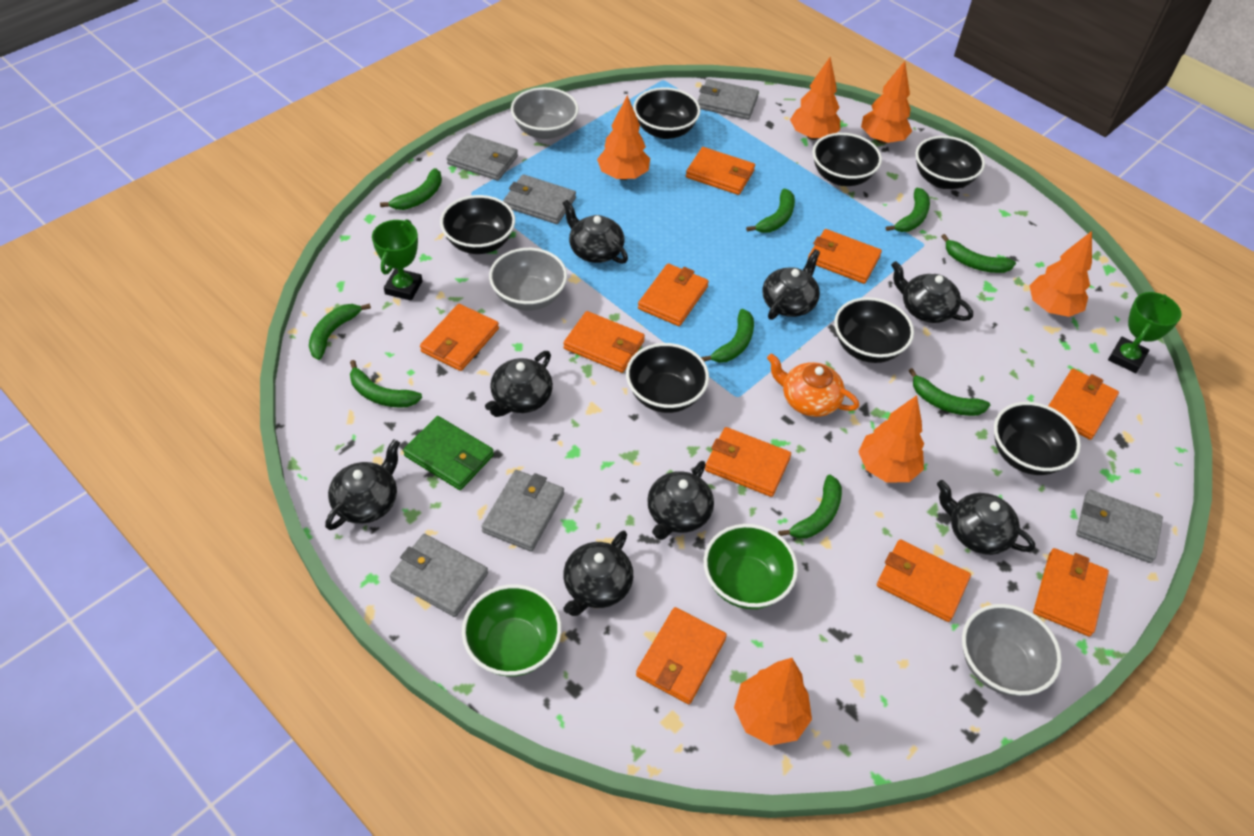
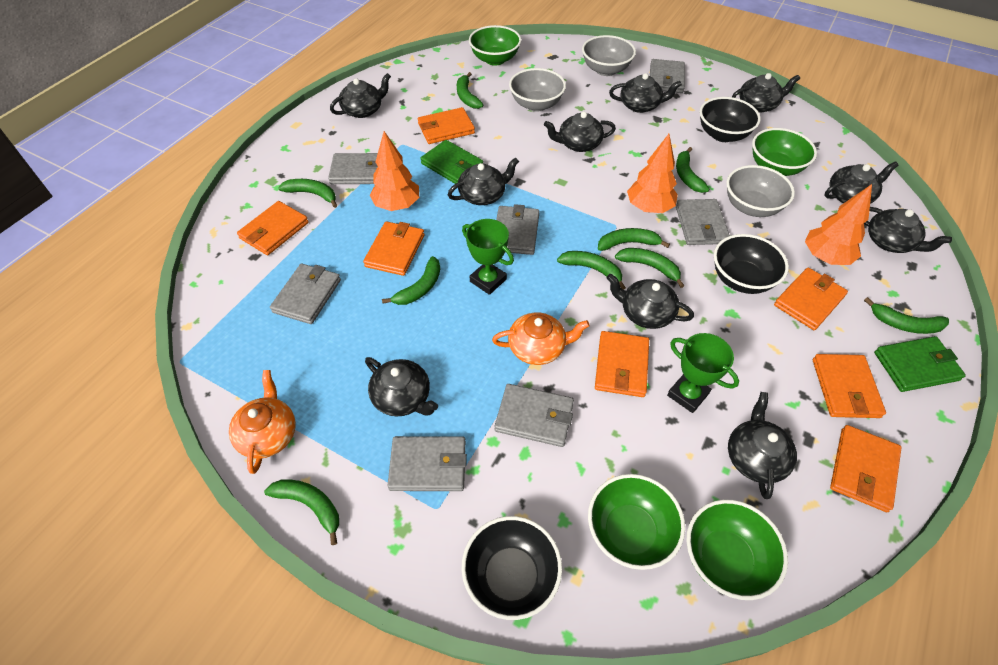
black bowl: [440,195,515,254] [626,343,709,413] [633,87,701,139] [812,133,882,186] [834,297,914,363] [915,136,985,189] [994,402,1081,475] = 7 -> [461,516,562,620] [700,97,761,142] [714,234,789,294] = 3
black teapot: [325,439,400,530] [485,351,553,417] [562,200,628,264] [563,531,633,616] [647,461,714,540] [762,249,820,320] [891,261,973,323] [937,480,1035,555] = 8 -> [330,73,391,118] [365,357,438,417] [448,158,519,205] [544,112,616,152] [607,274,694,329] [609,73,682,113] [728,392,797,499] [732,73,800,113] [825,161,898,204] [864,207,952,253] = 10
green bowl: [462,584,561,677] [704,524,798,609] = 2 -> [469,25,521,66] [588,474,685,570] [686,500,788,600] [752,128,817,176] = 4
green wallet: [403,416,494,490] = 1 -> [420,140,483,184] [874,336,966,392] = 2
grey wallet: [390,534,488,617] [446,133,518,181] [481,470,564,552] [503,174,576,224] [697,79,759,120] [1076,490,1163,563] = 6 -> [270,264,341,324] [328,153,378,184] [387,436,467,491] [495,384,574,447] [496,204,539,255] [650,59,685,93] [676,199,730,245] = 7
orange teapot: [767,353,859,417] = 1 -> [229,370,296,474] [492,312,590,365] = 2
orange tree: [597,95,650,180] [734,658,812,745] [790,57,840,140] [858,395,924,483] [861,61,912,144] [1029,231,1092,317] = 6 -> [370,131,419,211] [627,134,678,213] [805,184,872,265] = 3
orange wallet: [420,304,499,371] [563,311,645,373] [636,607,727,704] [638,263,709,326] [686,147,755,195] [705,427,791,497] [807,229,882,284] [877,539,971,622] [1033,548,1109,637] [1048,368,1119,440] = 10 -> [237,201,309,255] [363,221,425,276] [418,107,475,144] [595,331,649,397] [774,268,848,330] [813,354,886,418] [830,425,902,512] = 7

